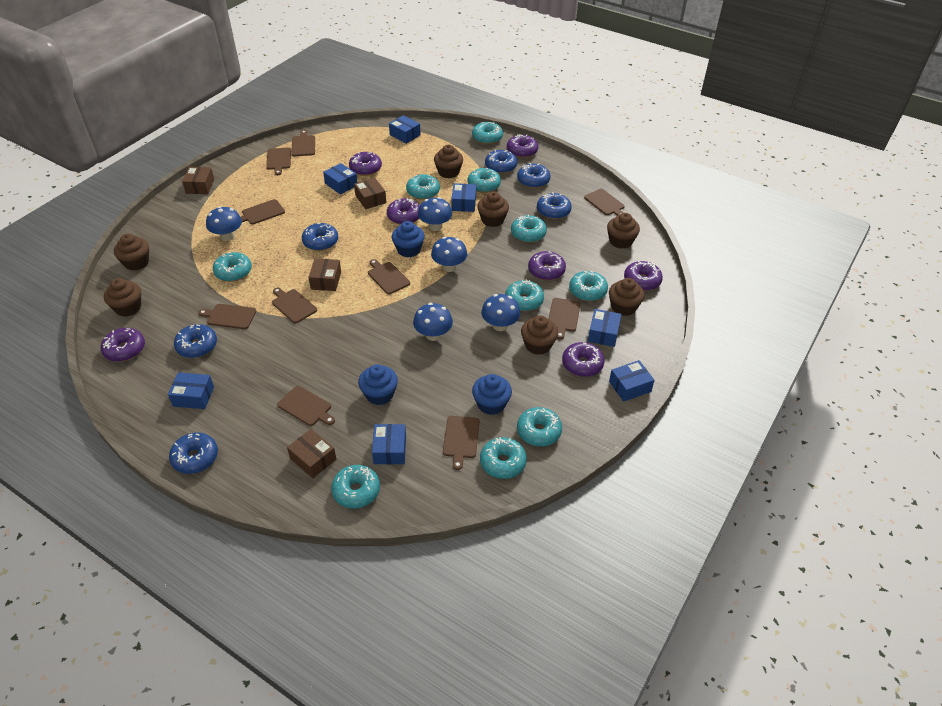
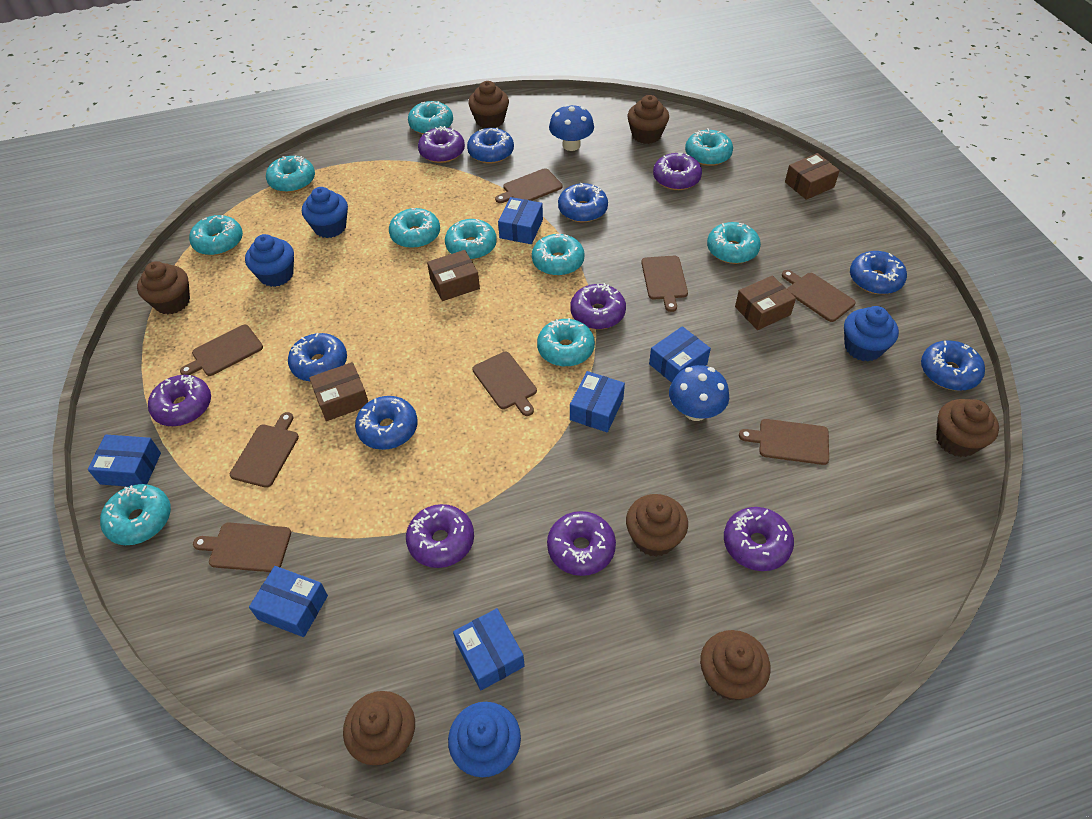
blue box: [168,372,214,409] [323,163,358,194] [372,424,406,464] [389,115,421,144] [451,183,476,212] [588,309,621,347] [609,360,655,402] = 7 -> [88,435,161,487] [249,566,328,637] [453,608,525,691] [498,197,543,244] [570,371,625,432] [649,326,711,383] = 6
blue cupcake: [358,364,398,405] [392,221,425,257] [472,374,512,415] = 3 -> [245,234,294,287] [302,187,348,238] [448,702,521,777] [844,306,899,362] = 4
blue mushroom: [206,206,242,241] [413,303,453,341] [418,197,452,231] [431,237,468,272] [481,294,520,331] = 5 -> [549,104,594,151] [669,365,729,421] = 2
brown cutting board: [198,304,256,329] [241,199,285,225] [266,148,291,175] [272,288,317,323] [277,386,335,426] [291,130,315,156] [368,259,410,294] [443,416,480,470] [549,298,581,339] [584,189,625,216] = 10 -> [180,325,263,376] [193,522,291,572] [230,412,299,488] [472,352,537,416] [495,168,563,203] [641,256,688,312] [739,419,829,465] [782,270,856,322] = 8

